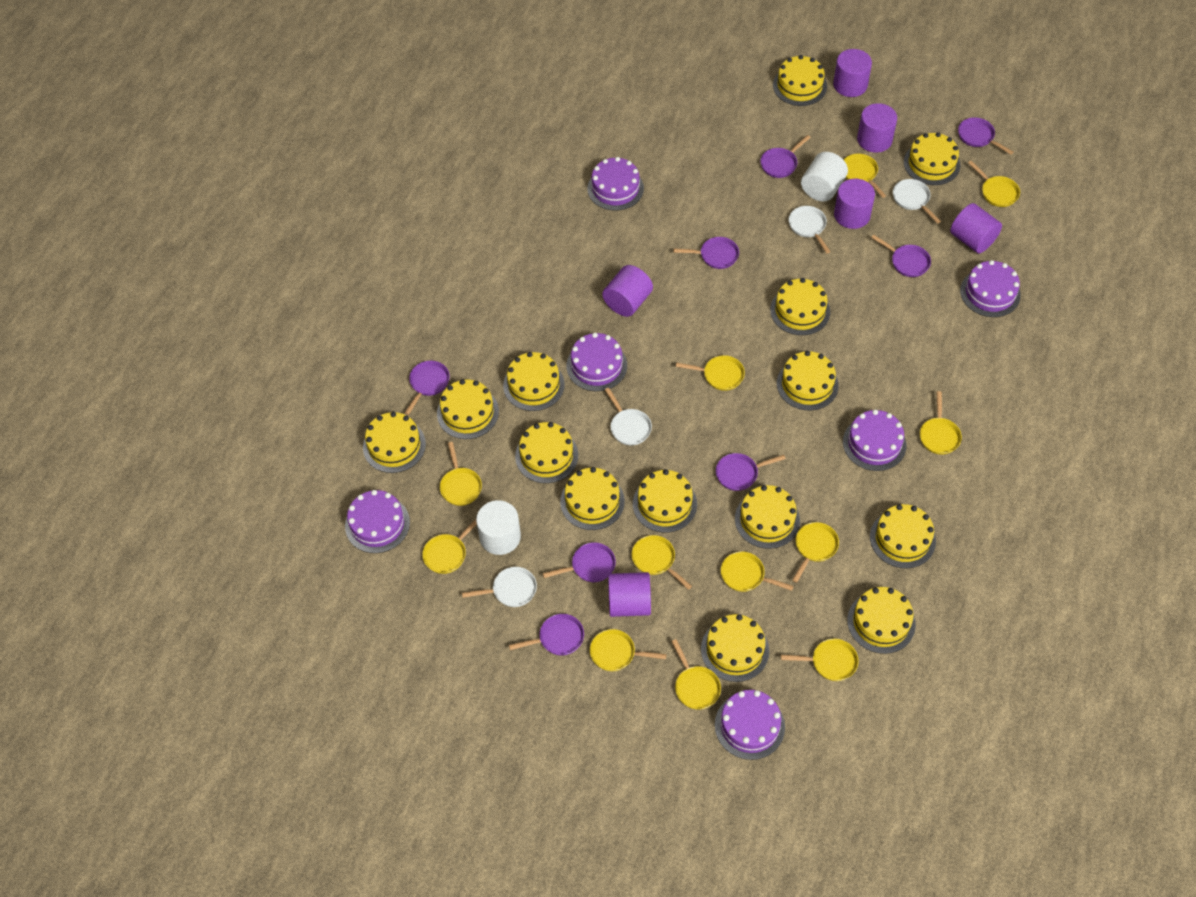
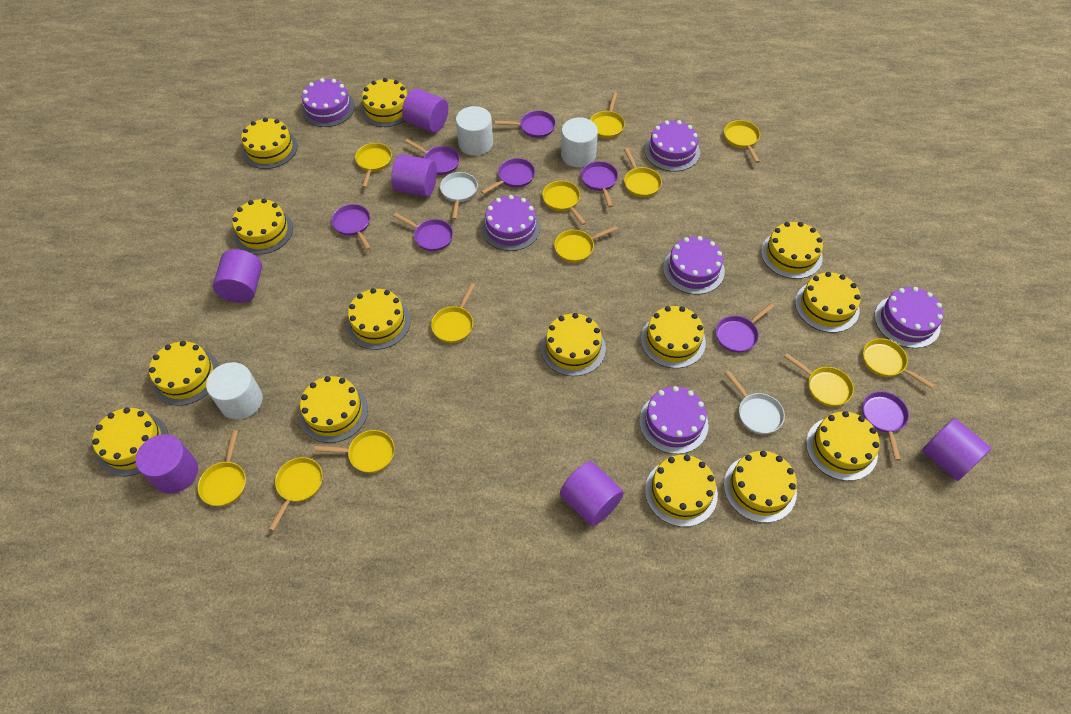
white cylinder: [476,500,521,555] [801,152,848,201] = 2 -> [206,362,263,420] [456,106,493,156] [561,117,598,167] = 3
white pan: [462,567,537,607] [605,388,652,445] [789,206,831,253] [893,179,941,224] = 4 -> [440,172,478,220] [725,371,785,434] = 2

